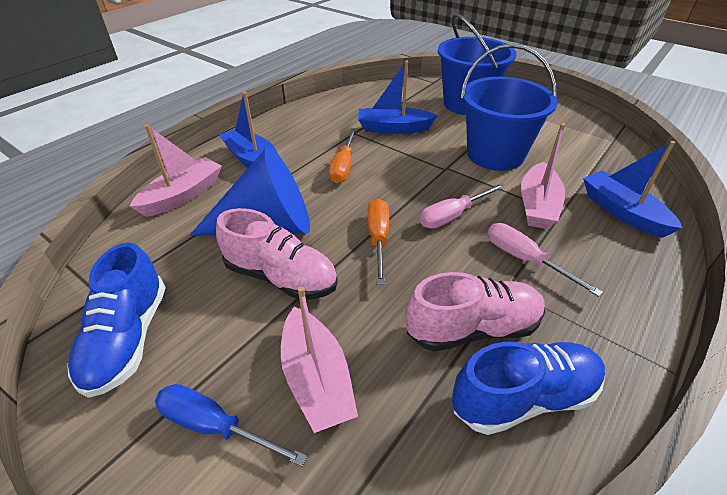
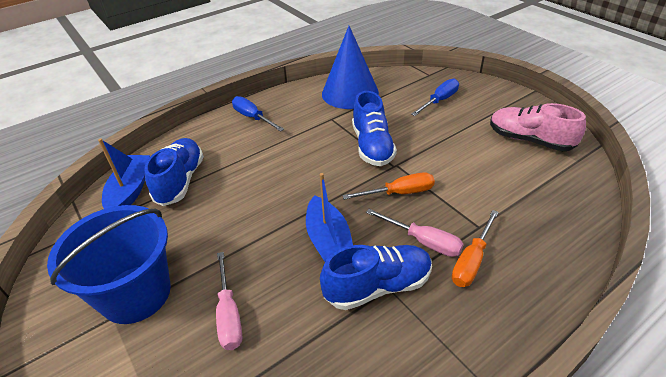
blue boat: [219,92,278,168] [358,61,438,134] [583,141,682,238] = 3 -> [98,138,150,209] [306,173,353,262] = 2
blue bucket: [438,14,517,115] [461,44,558,171] = 2 -> [47,205,171,324] = 1
blue screwdriver: [155,384,307,466] = 1 -> [232,96,284,132] [411,79,459,116] = 2
blue shoe: [67,242,166,398] [452,342,605,435] = 2 -> [145,138,204,206] [320,245,432,310] [352,91,397,166] = 3
pink boat: [130,125,222,217] [281,286,358,433] [521,123,565,229] = 3 -> none = 0
pink shoe: [216,208,338,300] [406,272,545,351] = 2 -> [490,103,586,151] = 1

